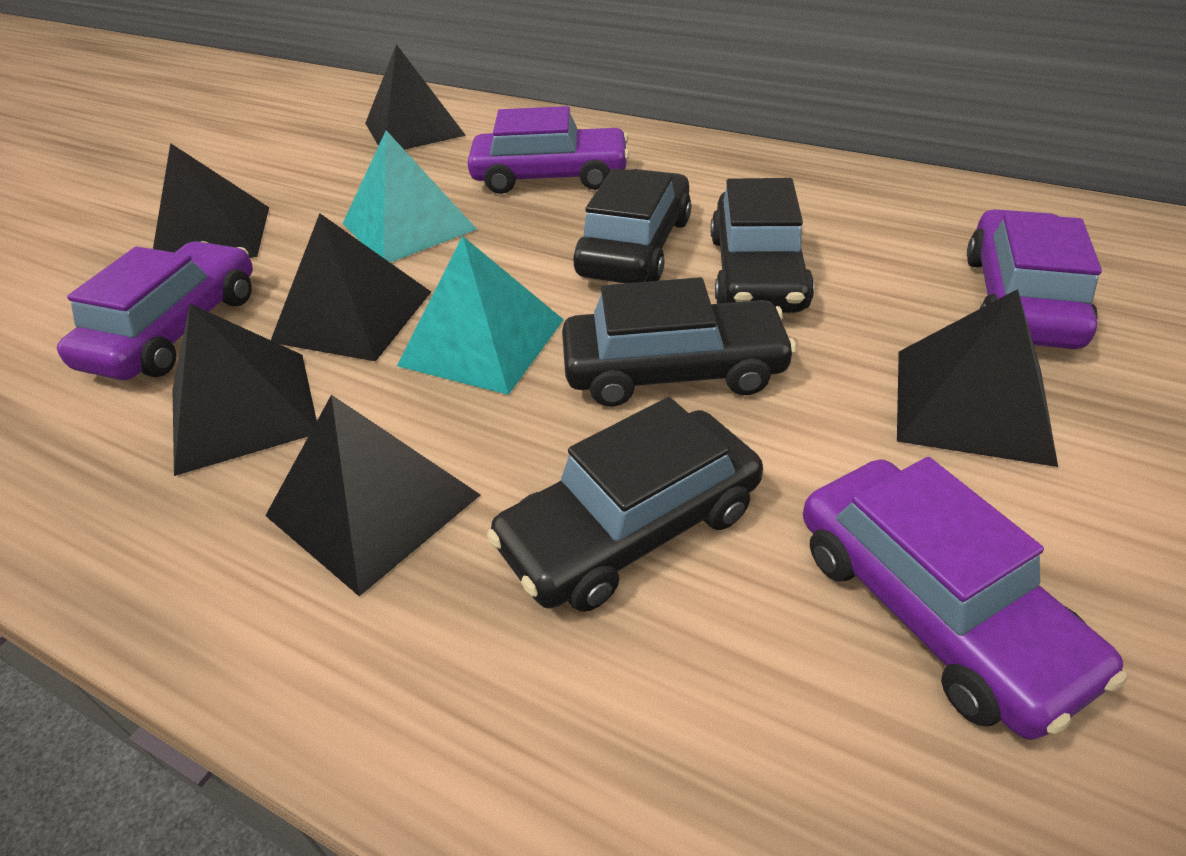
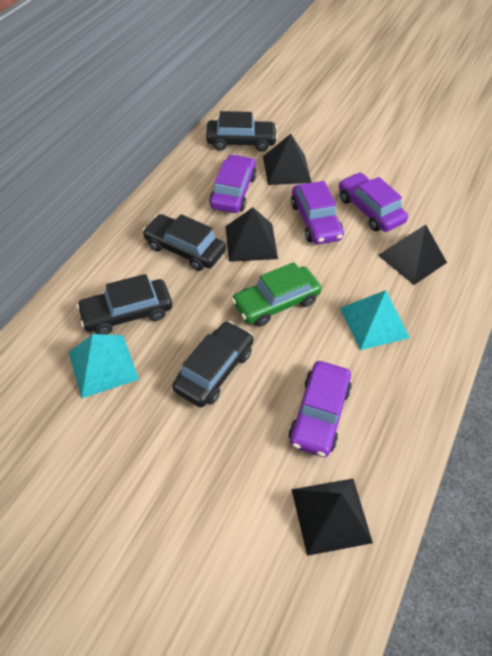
black pyramid: [153,143,269,258] [173,304,317,476] [265,395,480,596] [271,213,431,361] [365,44,466,150] [897,289,1058,467] = 6 -> [225,208,278,262] [263,134,312,185] [292,479,373,556] [378,225,447,285] = 4
green car: none = 0 -> [231,262,322,326] = 1

